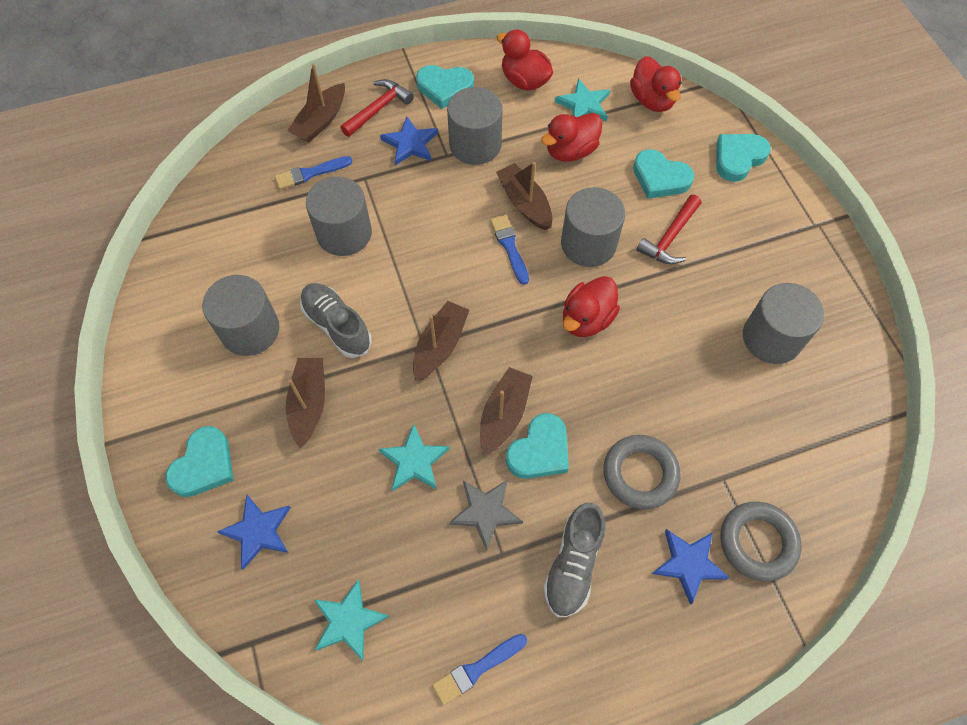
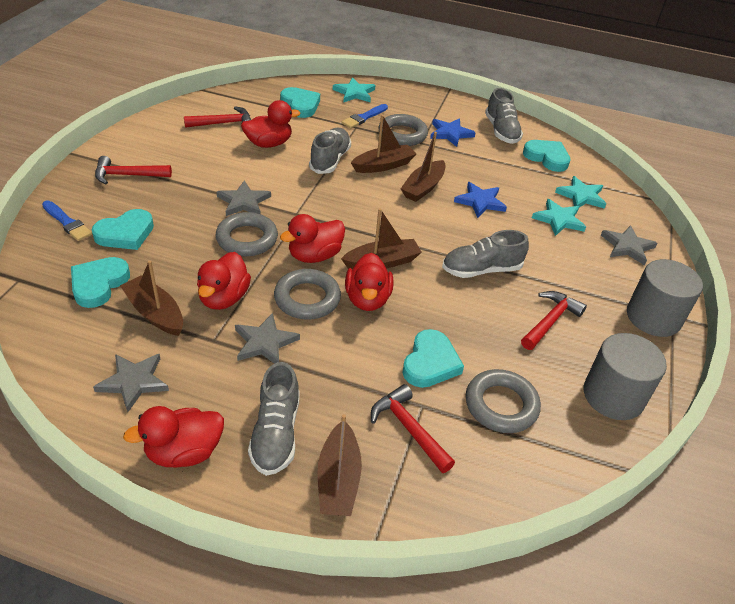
blue brush: [275,156,352,189] [432,634,527,705] [490,215,529,285] = 3 -> [42,200,92,241] [342,104,388,128] = 2
blue star: [217,495,291,570] [380,116,438,165] [652,529,729,605] = 3 -> [430,118,476,147] [454,182,507,218] = 2
grey cylinder: [202,275,279,356] [306,176,372,256] [447,87,503,165] [561,187,625,267] [743,283,824,364] = 5 -> [584,333,667,420] [627,259,703,337] = 2
grey ring: [603,435,681,509] [720,502,802,581] = 2 -> [216,212,278,256] [274,269,341,319] [378,114,428,146] [466,369,541,433] = 4
grey shoe: [300,283,372,358] [543,503,605,617] = 2 -> [248,362,300,476] [309,128,351,174] [442,230,529,278] [485,88,523,144] = 4
grey star: [449,480,523,551] = 1 -> [93,354,169,412] [217,180,271,216] [235,313,300,364] [601,225,657,265] = 4
red duck: [497,29,553,91] [541,113,602,161] [563,276,620,337] [630,56,682,112] = 4 -> [123,406,224,467] [197,252,251,310] [241,100,300,148] [280,214,345,263] [345,253,394,311] = 5
red hammer: [340,79,414,137] [637,195,701,264] = 2 -> [95,156,172,184] [184,106,251,128] [371,384,455,473] [521,291,587,350] = 4

